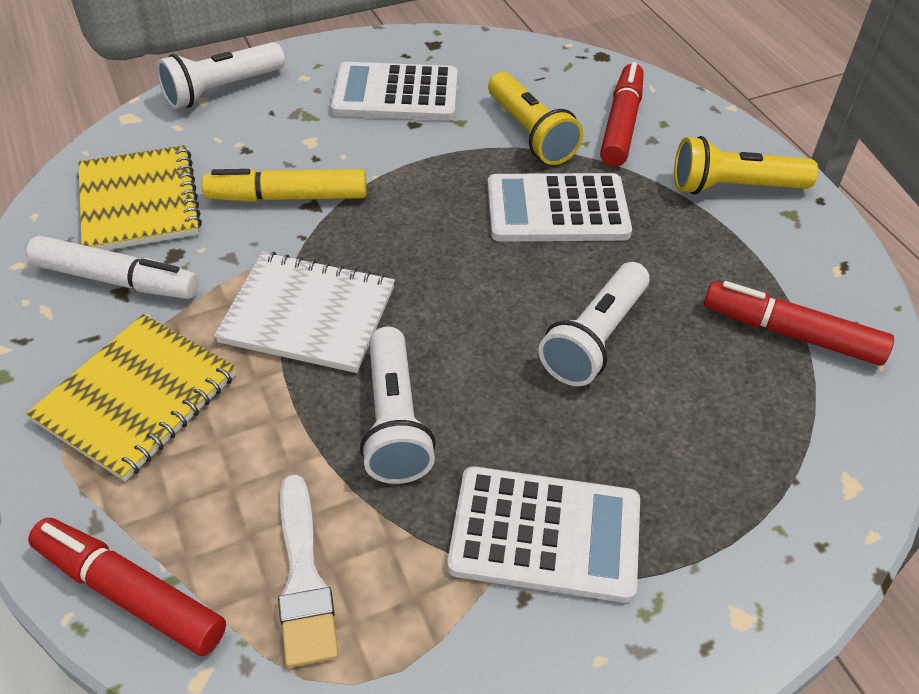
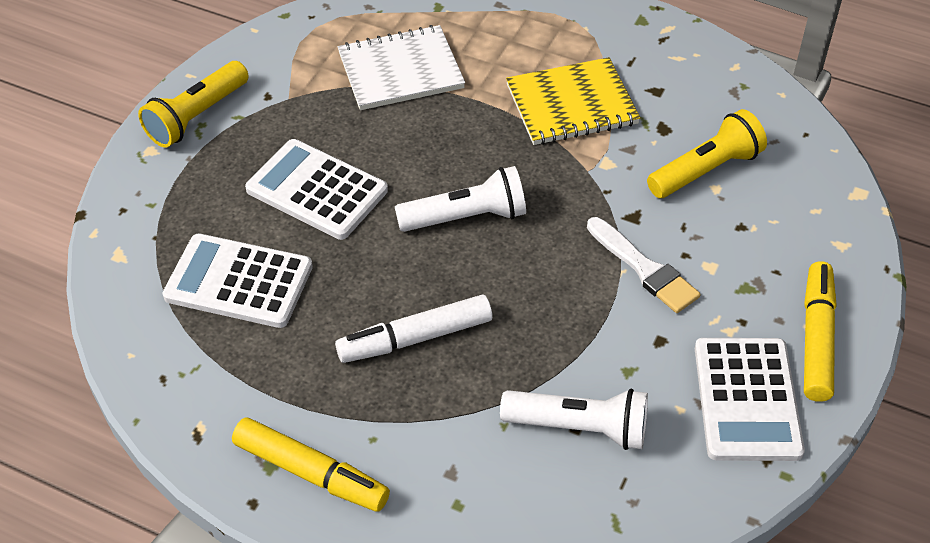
red marker: [28,518,226,656] [600,62,644,167] [704,281,894,366] = 3 -> none = 0
white flashlight: [156,42,285,109] [360,327,436,484] [539,262,650,386] = 3 -> [395,166,526,232] [500,389,648,450] = 2
yellow marker: [202,169,367,202] = 1 -> [232,418,390,512] [804,261,836,402] = 2
yellow notebook: [26,314,236,481] [78,145,202,250] = 2 -> [506,57,640,145] = 1

